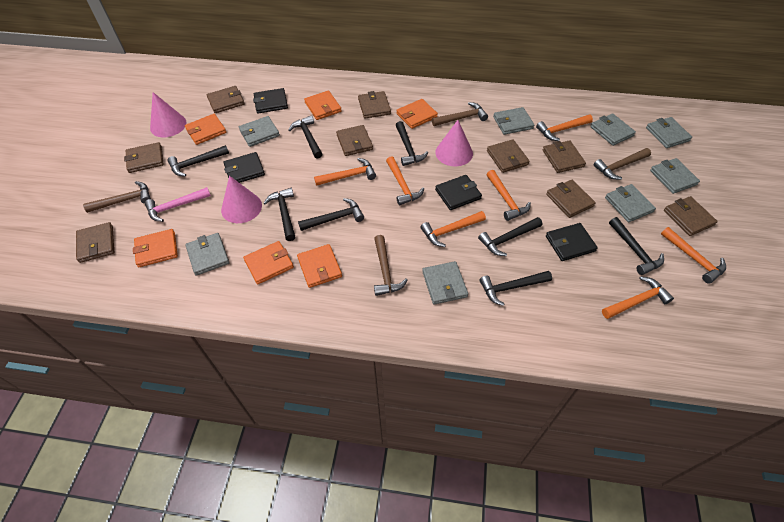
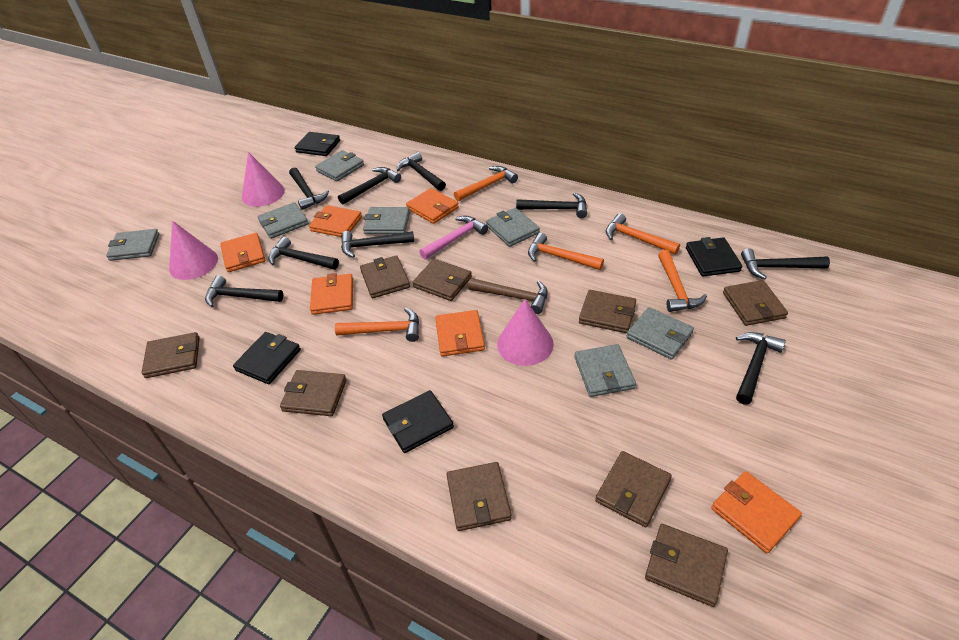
black hammer: [168,145,229,177] [264,188,295,241] [289,115,322,159] [298,198,364,231] [396,121,428,166] [478,217,542,256] [479,271,552,306] [609,217,664,275] = 8 -> [205,275,283,307] [268,237,339,270] [289,167,329,210] [338,167,401,204] [341,231,414,258] [397,152,446,191] [516,193,587,218] [736,332,786,405] [741,248,830,279] = 9
brown hammer: [83,181,151,213] [374,235,408,296] [432,102,488,126] [594,148,651,180] = 4 -> [468,278,548,314] = 1
grey wallet: [185,233,229,276] [239,116,280,147] [422,261,468,305] [493,107,534,135] [590,114,636,146] [605,184,656,222] [646,117,692,148] [650,158,700,194] = 8 -> [106,229,159,261] [257,202,309,239] [315,150,364,182] [363,207,410,234] [486,208,540,247] [574,344,636,397] [626,307,694,360] = 7
orange hammer: [314,158,376,186] [386,156,424,205] [420,211,486,247] [486,170,531,221] [536,114,593,141] [602,276,674,319] [661,227,726,284] = 7 -> [335,308,419,342] [454,166,518,201] [528,233,604,270] [606,213,680,255] [658,250,707,312] = 5

